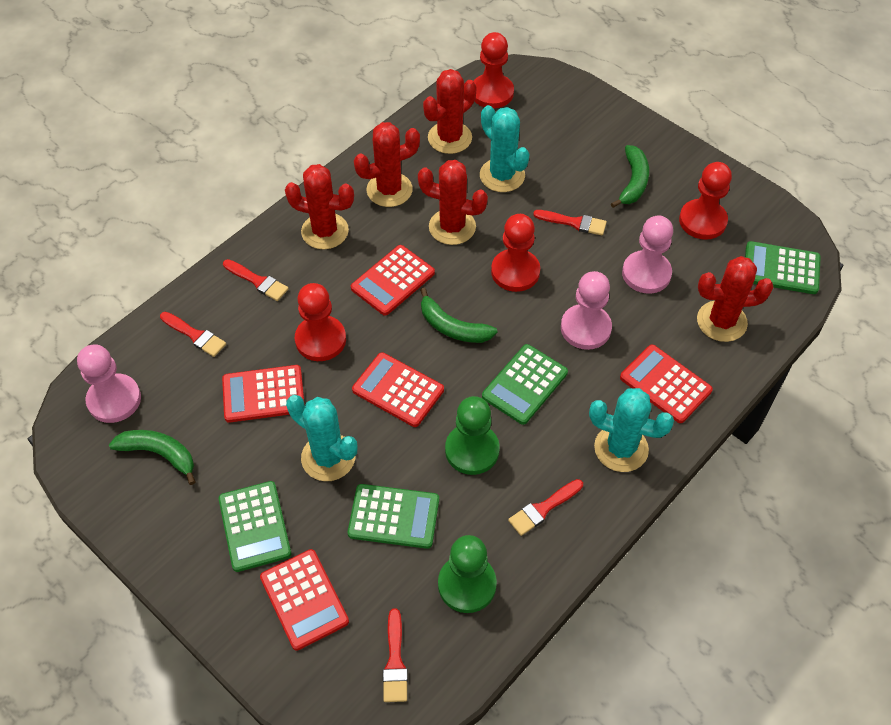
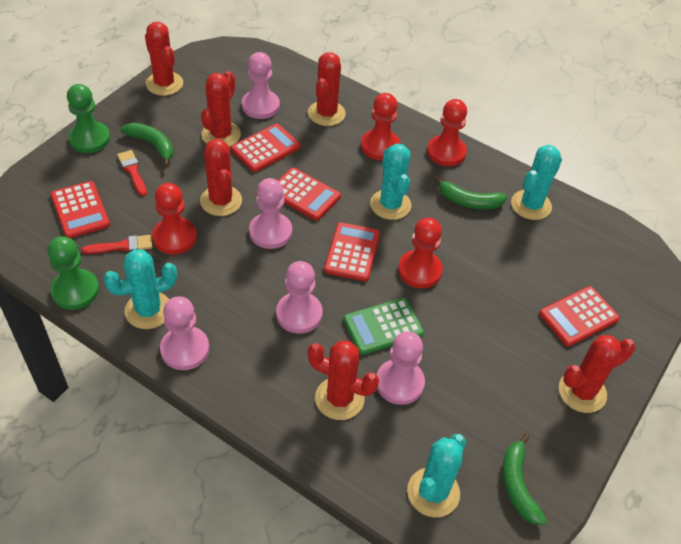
green calculator: [219,481,291,572] [348,484,439,549] [482,344,568,425] [745,241,821,294] = 4 -> [343,298,424,355] = 1
pink pawn: [77,344,141,423] [561,271,612,350] [622,215,673,294] = 3 -> [160,296,209,370] [242,52,280,119] [249,178,292,249] [276,261,323,334] [377,331,425,405] = 5
red brush: [160,312,226,357] [223,259,289,301] [383,608,408,702] [508,479,583,536] [533,210,607,236] = 5 -> [82,235,152,254] [117,150,147,196] = 2
red cactus: [285,164,354,249] [354,122,420,207] [418,160,488,245] [423,69,476,154] [697,256,773,342] = 5 -> [145,22,183,96] [200,139,242,216] [201,71,241,147] [308,52,346,126] [308,341,379,420] [559,335,635,413] = 6
turquoise cactus: [286,395,357,481] [480,105,529,192] [589,388,674,472] = 3 -> [103,249,177,329] [370,143,412,220] [407,434,466,517] [511,145,562,220] = 4

